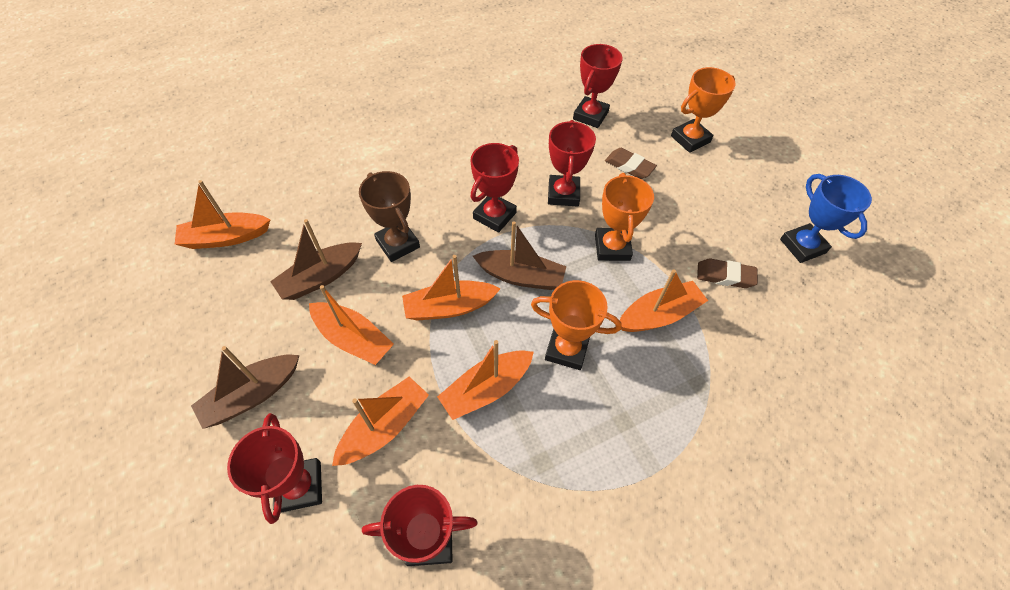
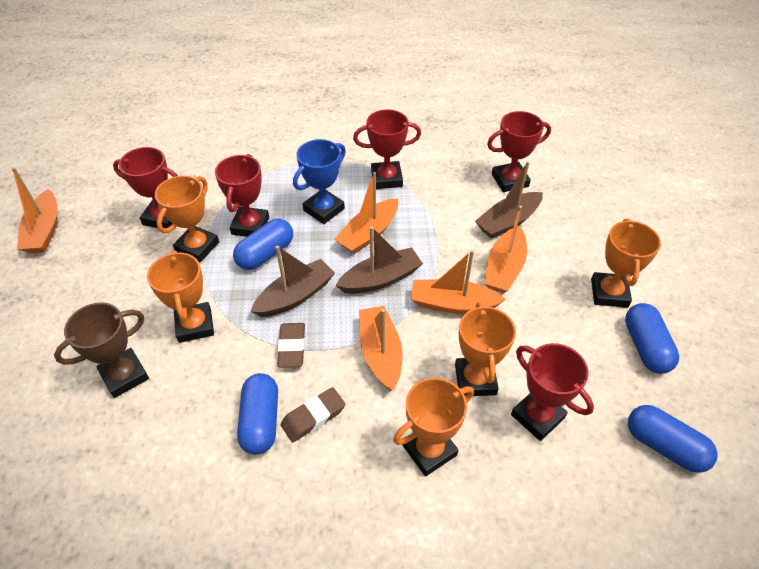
blue capsule: none = 0 -> [233,219,293,270] [237,373,278,455] [625,303,679,374] [628,405,717,473] = 4
orange boat: [175,180,271,249] [309,285,394,365] [332,376,429,466] [402,255,501,321] [437,340,534,420] [620,269,708,332] = 6 -> [12,167,57,253] [334,172,398,254] [359,306,403,391] [411,250,506,314] [484,205,527,293] = 5
orange trophy: [531,280,622,370] [595,173,654,261] [671,67,735,153] = 3 -> [147,250,214,343] [155,176,219,263] [393,378,474,476] [455,302,516,396] [591,218,661,308] = 5

